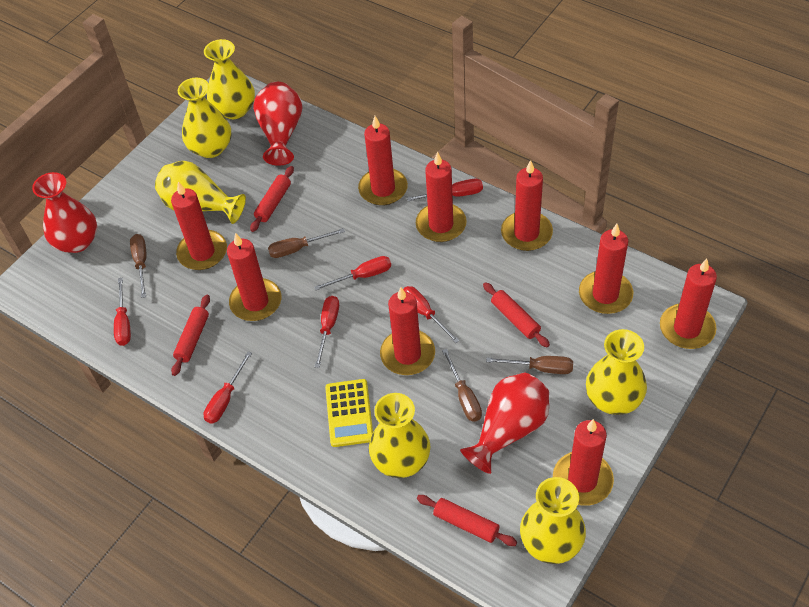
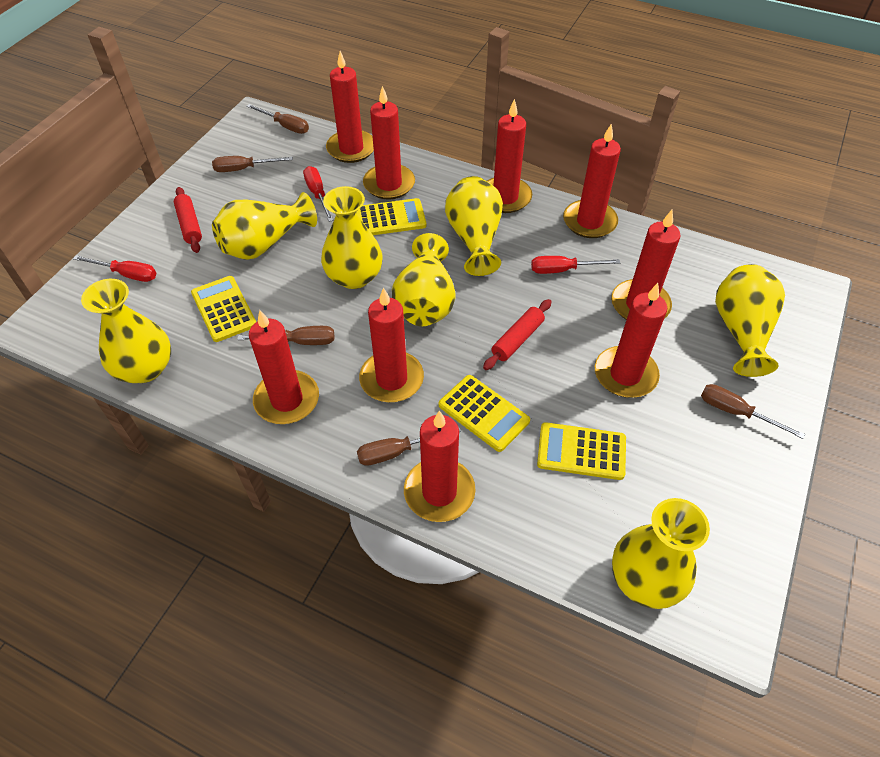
brown screwdriver: [130,234,147,298] [268,228,345,258] [442,349,482,422] [486,356,573,374] = 4 -> [212,156,293,172] [237,326,334,345] [246,104,309,134] [357,426,461,466] [701,384,805,439] = 5
red rolling pin: [171,295,210,376] [250,166,294,232] [417,495,517,546] [483,282,550,348] = 4 -> [174,187,202,253] [483,299,552,370] = 2
red screwdriver: [114,278,131,346] [204,351,252,423] [314,256,391,290] [315,296,339,368] [403,286,460,343] [407,179,483,201] = 6 -> [73,255,156,282] [303,166,334,222] [531,256,620,274] = 3
red vase: [32,172,97,253] [253,82,303,166] [460,373,549,474] = 3 -> none = 0
yellow calculator: [325,379,373,447] = 1 -> [191,276,256,342] [356,198,426,235] [439,375,530,452] [537,422,626,480] = 4
yellow vase: [155,161,246,224] [178,78,231,158] [204,39,255,119] [369,393,430,478] [520,477,586,564] [586,329,647,415] = 6 -> [81,279,171,383] [212,192,317,260] [321,186,383,289] [392,233,456,326] [445,176,503,276] [612,498,710,609] [715,264,785,377] = 7

